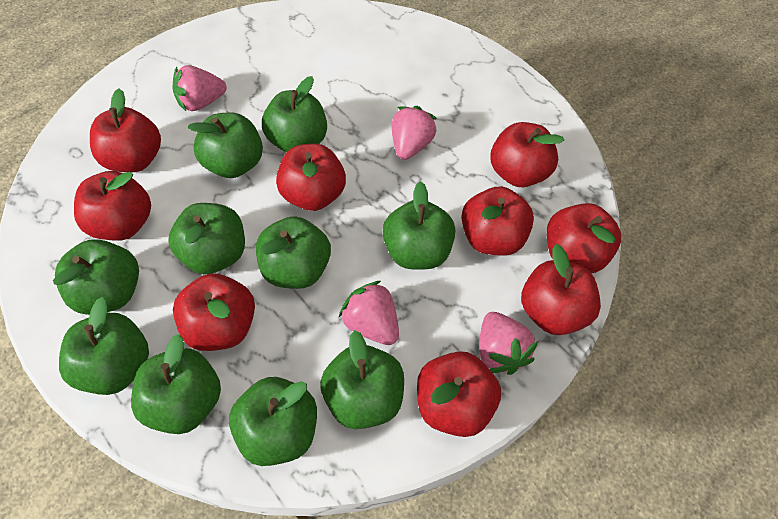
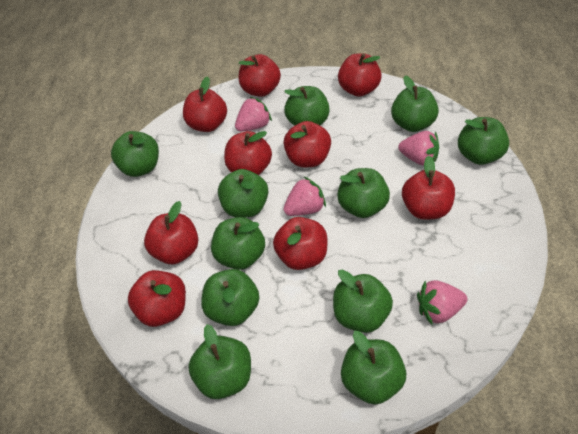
green apple: [53,239,139,315] [59,297,149,395] [131,334,221,434] [168,203,245,274] [188,112,263,178] [229,377,317,466] [256,216,331,289] [262,76,327,153] [320,330,404,429] [383,181,455,270] = 10 -> [111,131,159,177] [188,324,251,399] [201,269,260,326] [211,217,265,270] [218,169,268,218] [284,86,330,126] [333,269,393,333] [337,168,390,218] [341,331,406,405] [391,76,439,132] [458,117,509,165] = 11

